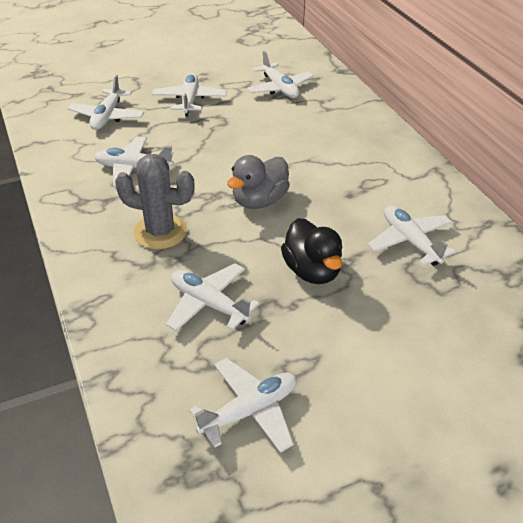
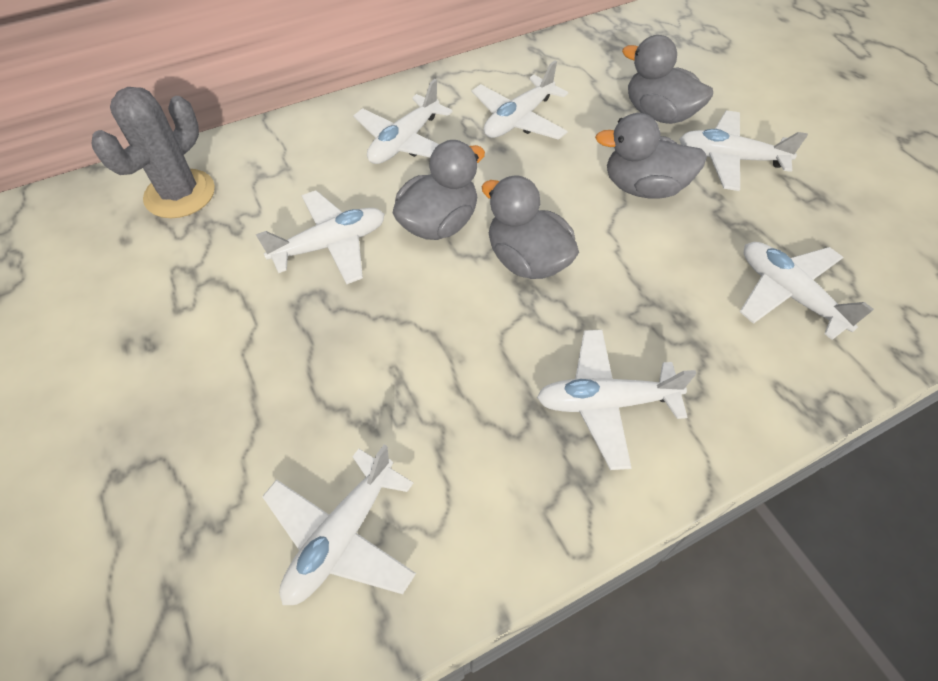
black duck: [281,218,342,284] = 1 -> none = 0
grey duck: [227,155,290,209] = 1 -> [393,140,485,240] [481,176,579,279] [595,113,707,198] [622,35,713,124] = 4

